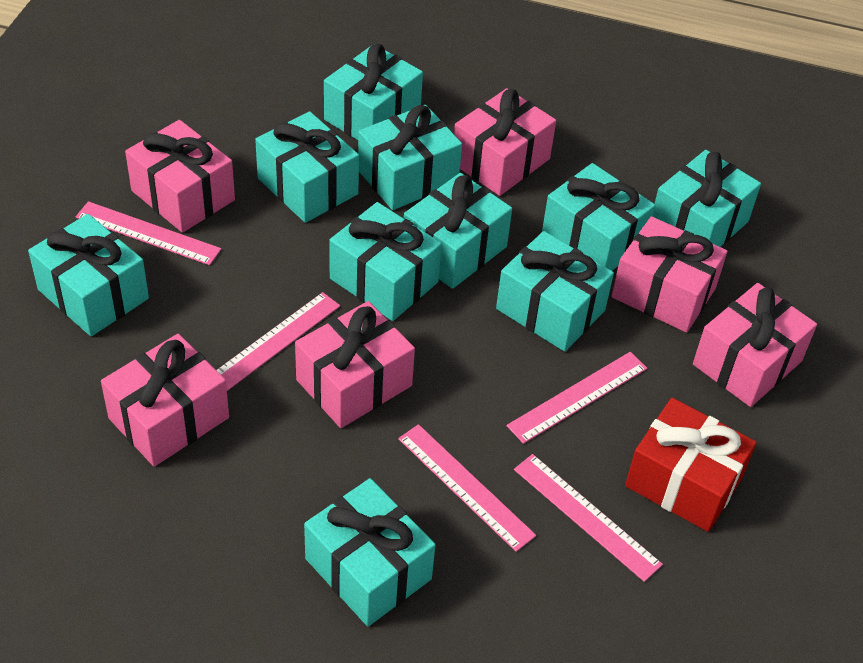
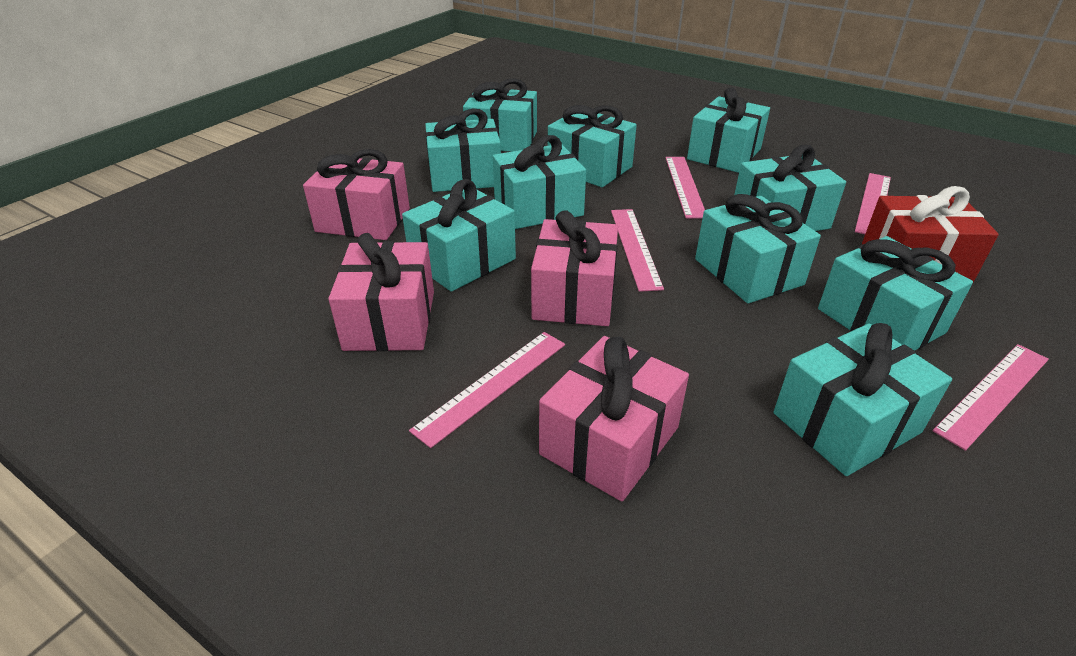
pink gift: [101,334,229,467] [125,120,235,233] [295,301,415,428] [454,88,556,196] [611,216,728,333] [693,283,817,407] = 6 -> [303,149,410,240] [328,233,434,351] [531,210,618,326] [539,336,689,501] = 4

